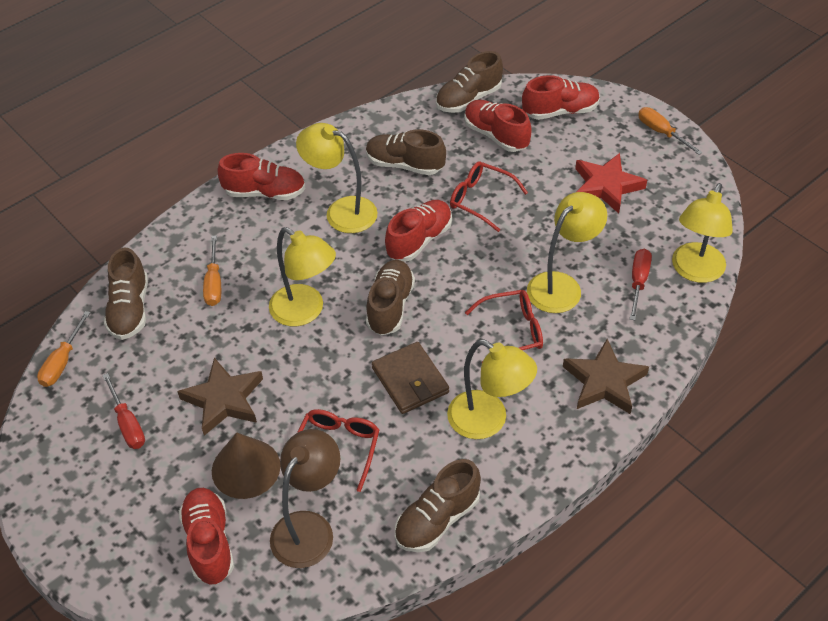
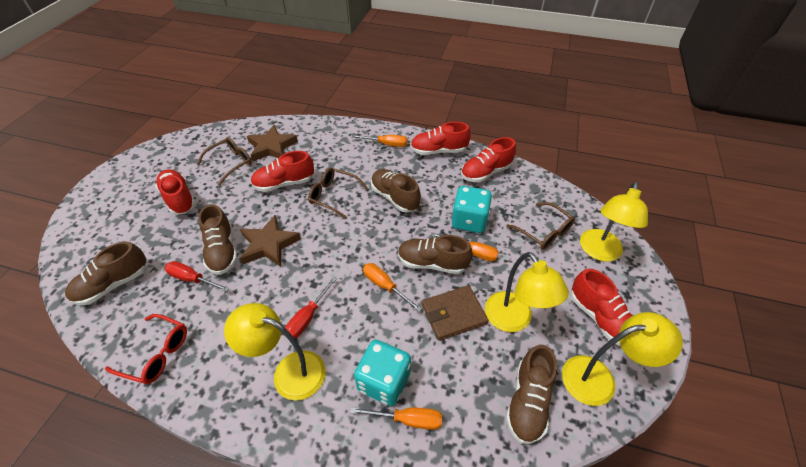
brown cone: [212,433,281,499] = 1 -> none = 0
brown glasses: none = 0 -> [197,137,252,186] [308,168,368,219] [506,202,575,250] = 3
brown lamp: [270,429,340,568] = 1 -> none = 0
orange screwdriver: [37,311,90,387] [203,235,221,306] [638,107,703,155] = 3 -> [350,407,442,430] [352,135,408,147] [363,263,422,312] [430,232,499,261] = 4
red glasses: [297,409,379,492] [450,161,528,232] [465,290,543,362] = 3 -> [105,314,187,384] = 1
red star: [575,153,647,214] = 1 -> none = 0
turquoise dice: none = 0 -> [354,340,411,406] [452,186,492,233] = 2
yellow lamp: [269,227,336,326] [296,123,378,233] [447,340,537,439] [527,192,607,313] [672,183,733,283] = 5 -> [224,303,326,400] [485,252,569,332] [562,312,683,406] [580,182,648,261] = 4

